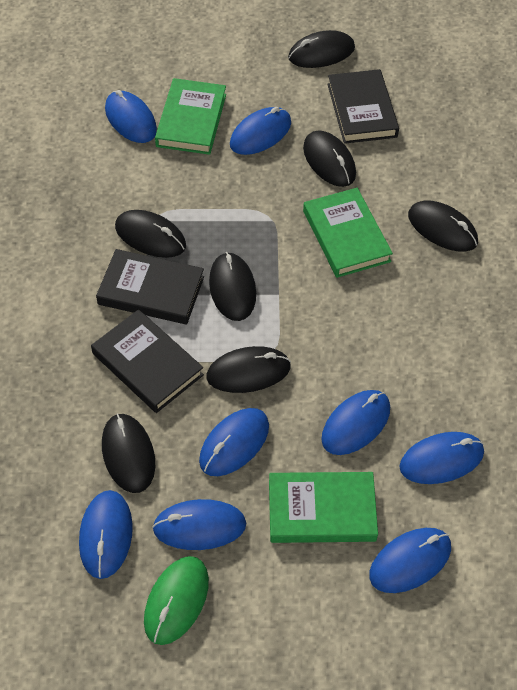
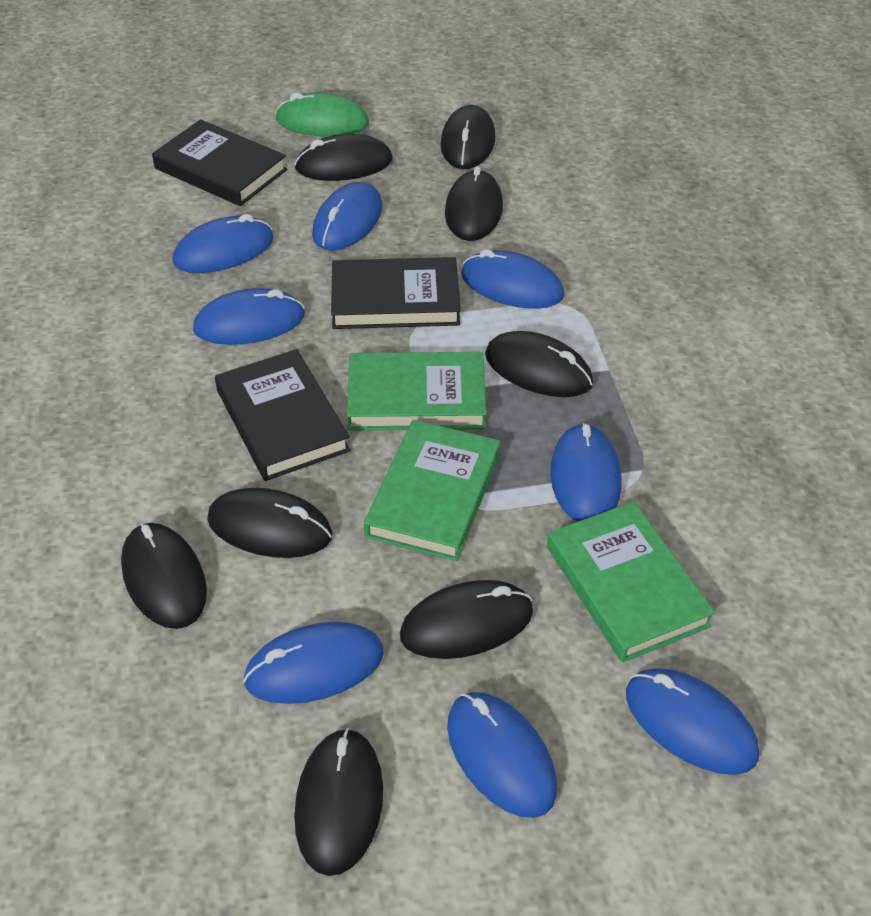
black mouse: [102,413,155,493] [115,210,186,258] [206,346,291,393] [209,252,256,321] [288,30,355,68] [303,130,356,187] [408,200,478,252] = 7 -> [121,523,207,629] [207,488,333,558] [294,134,393,181] [294,728,383,876] [400,580,533,659] [440,105,495,169] [445,166,503,241] [485,331,593,397] = 8

